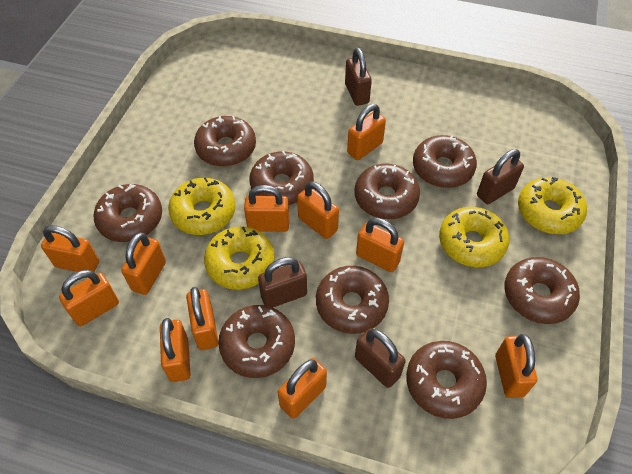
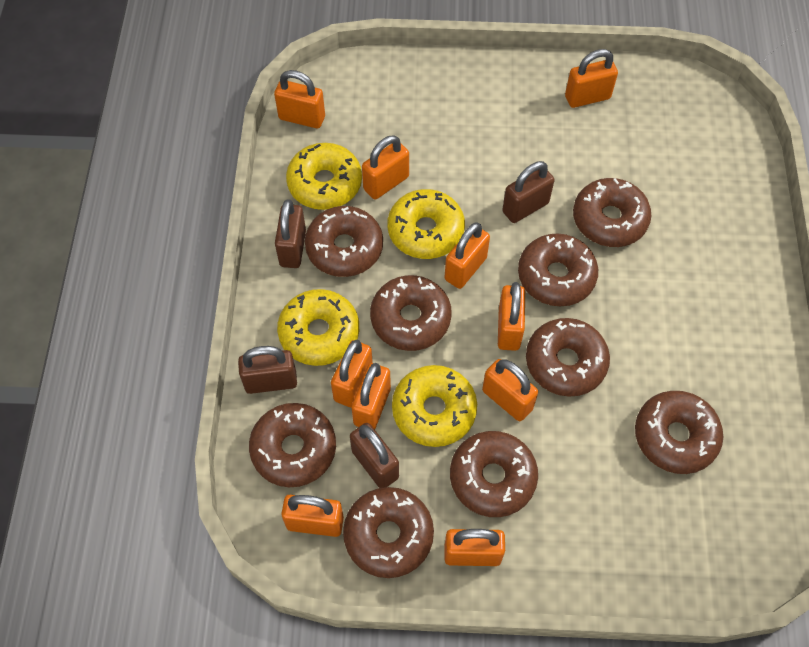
orange padlock: [41,225,99,272] [59,270,119,326] [121,233,166,295] [160,318,191,382] [186,287,218,350] [244,185,289,232] [278,358,327,419] [297,182,339,239] [347,104,386,160] [356,218,404,272] [495,334,537,398] = 11 -> [274,70,325,128] [281,495,344,537] [331,340,373,408] [352,363,391,429] [362,135,409,199] [445,222,490,289] [445,529,505,566] [482,359,538,421] [498,282,525,351] [565,49,618,108] = 10

